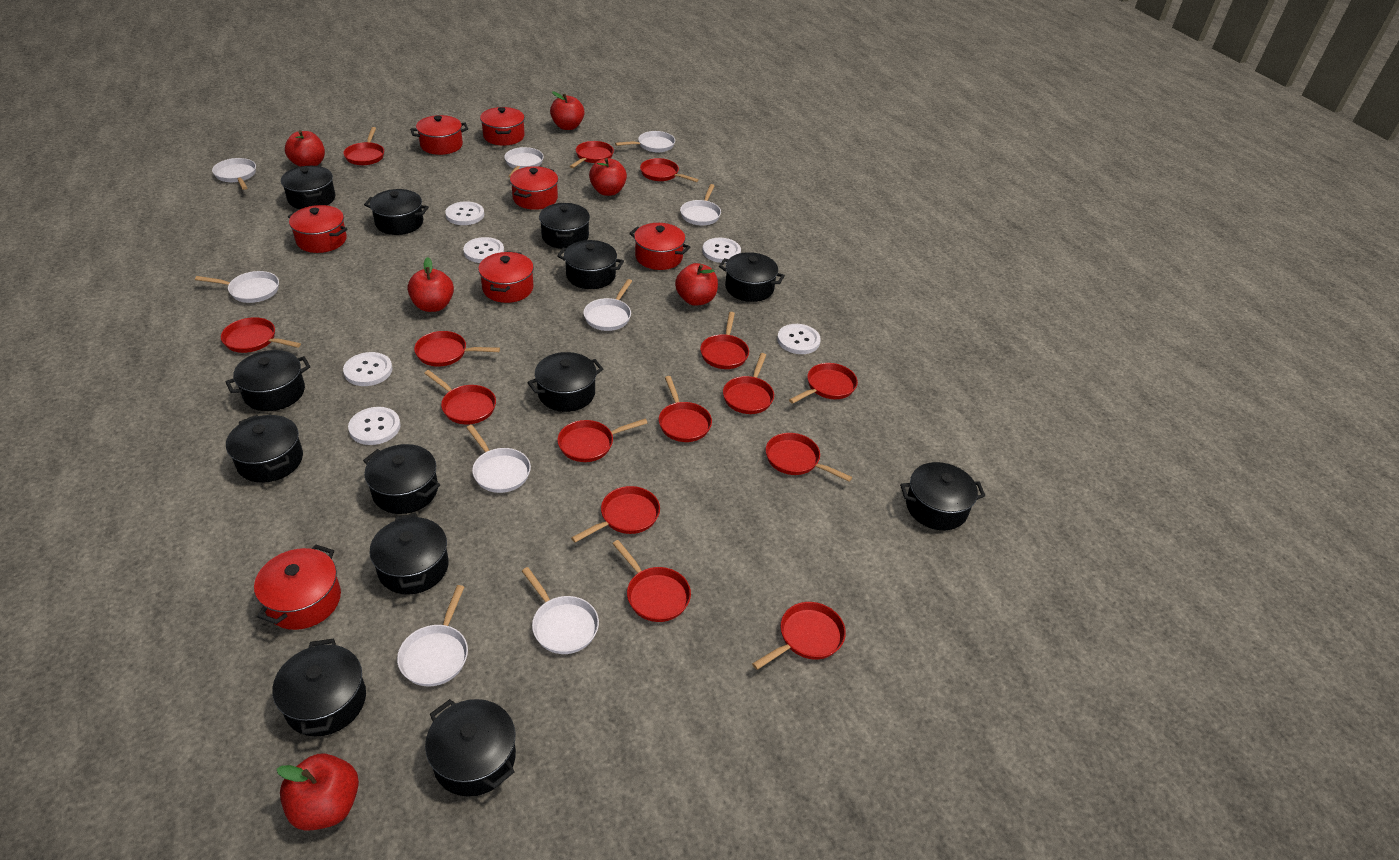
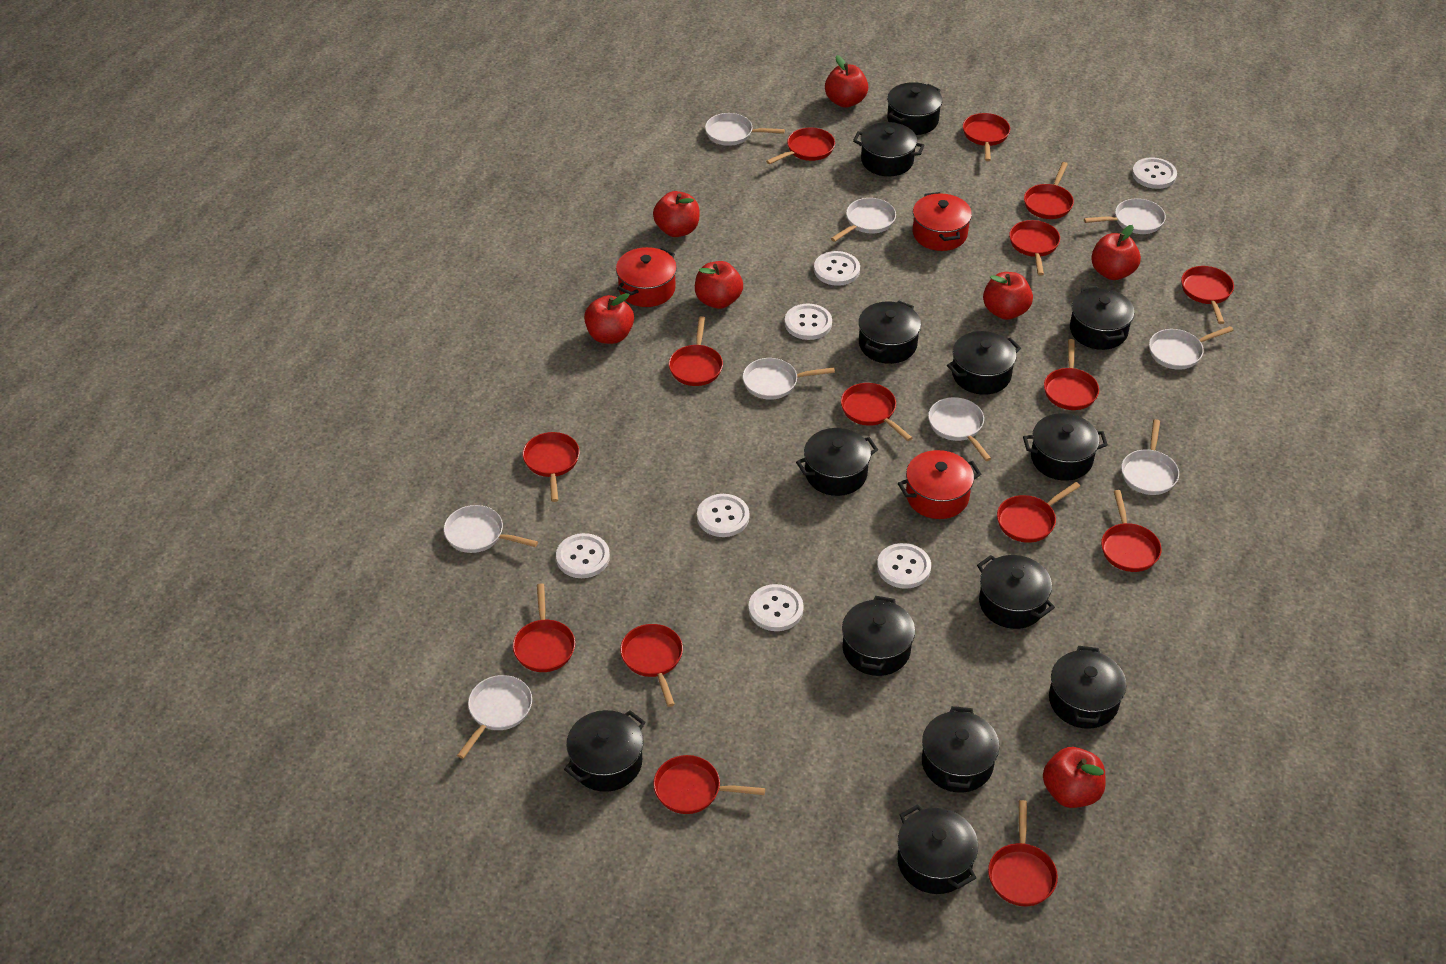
red apple: [277,754,359,831] [285,130,325,167] [407,257,454,312] [550,91,584,130] [589,158,627,196] [675,263,718,306] = 6 -> [584,293,634,344] [653,191,700,237] [695,261,743,309] [825,55,868,108] [983,272,1033,320] [1043,747,1105,808] [1091,225,1141,280] = 7
red pot: [254,545,341,630] [288,205,347,253] [410,115,468,155] [478,251,534,303] [480,107,525,146] [510,166,558,210] [629,223,690,270] = 7 -> [616,247,677,307] [898,450,981,519] [913,192,972,251] = 3
white button: [343,352,392,386] [348,407,401,445] [445,201,484,225] [463,237,504,263] [702,238,741,263] [777,324,821,354] = 6 -> [556,533,610,578] [697,494,749,537] [748,584,804,631] [785,303,832,340] [814,251,860,286] [877,543,931,589] [1132,157,1177,189] = 7

